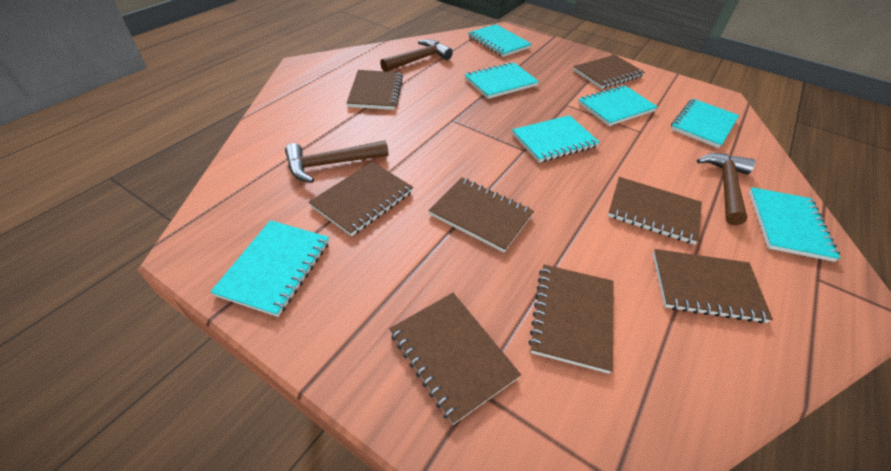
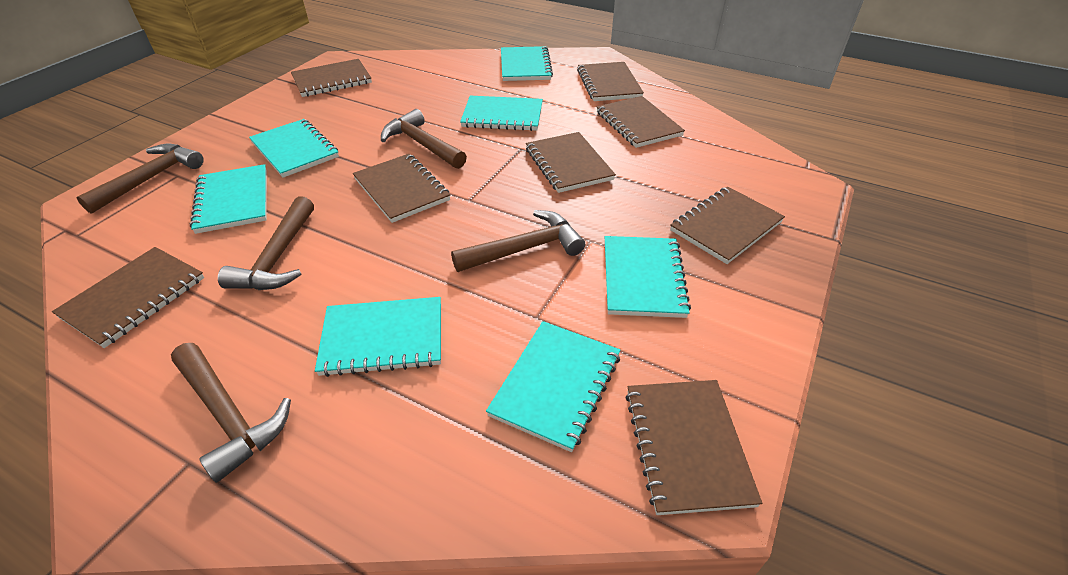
brown hammer: [285,140,389,183] [380,40,453,72] [697,153,755,226] = 3 -> [77,144,204,214] [171,343,291,483] [218,196,314,290] [381,109,467,169] [451,210,585,272] = 5

